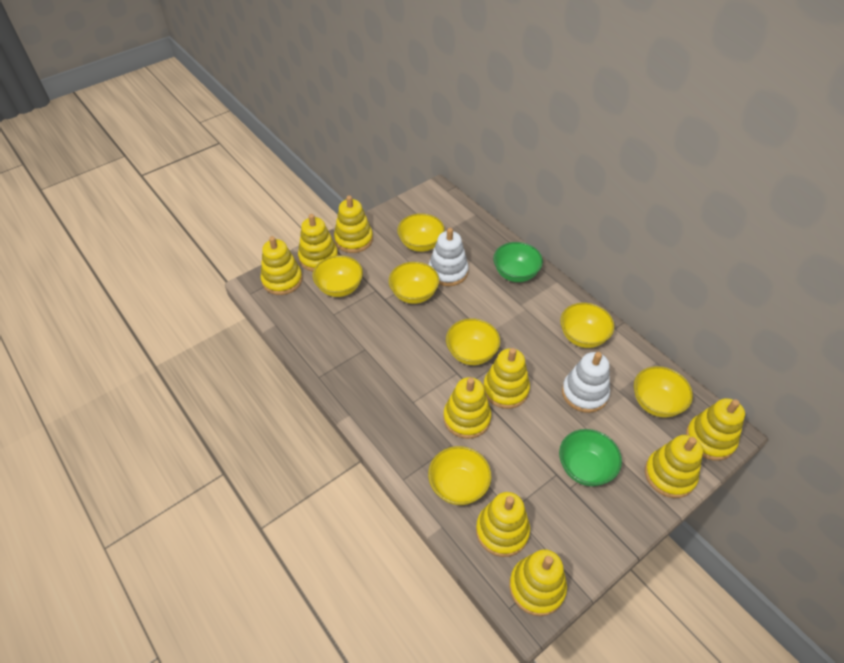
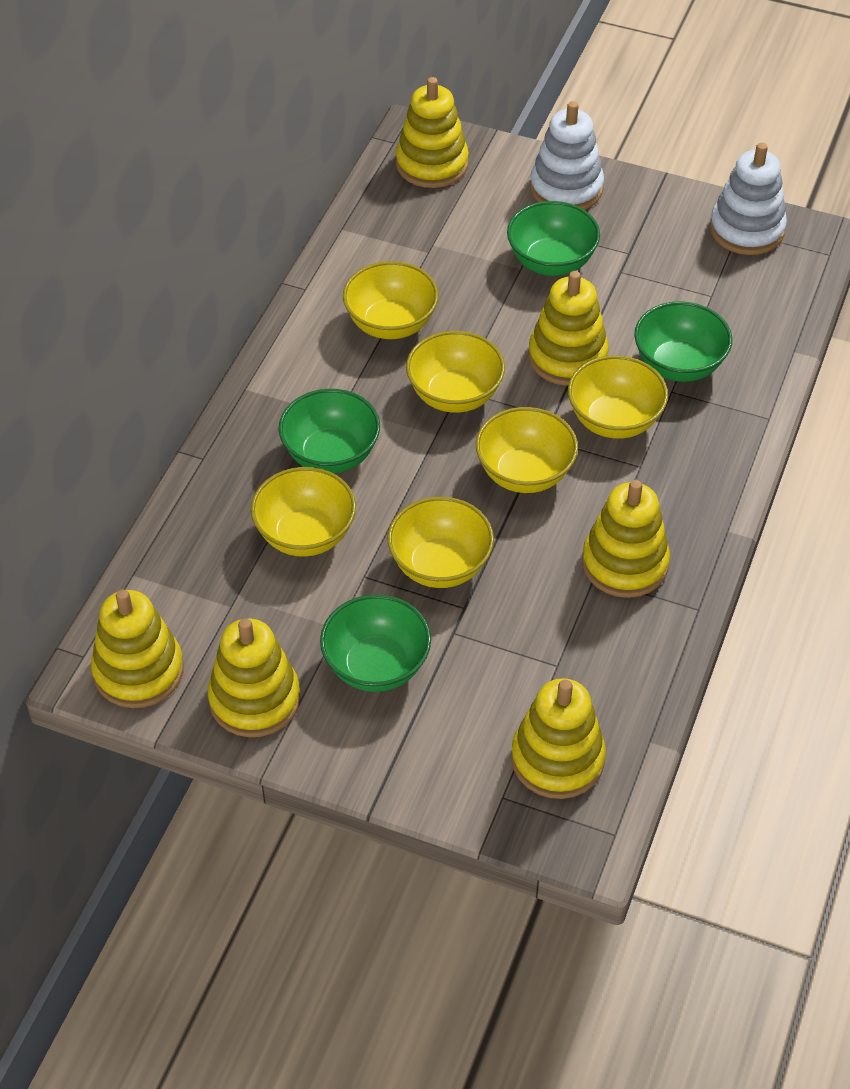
green bowl: [493,242,543,282] [559,429,622,486] = 2 -> [279,389,380,473] [320,594,431,692] [507,201,600,276] [634,301,732,382] = 4
yellow bowl: [313,255,363,297] [389,262,439,304] [397,213,445,252] [428,446,491,505] [446,318,500,365] [560,303,615,348] [634,366,693,418] = 7 -> [251,467,356,557] [343,261,438,339] [388,497,494,588] [406,331,505,413] [476,407,578,493] [568,355,668,439] = 6
yellow stacking toy: [261,236,303,295] [298,214,338,272] [334,195,373,253] [443,377,491,439] [476,492,530,557] [483,348,530,409] [509,549,567,616] [645,435,703,498] [686,398,745,461] = 9 -> [91,589,184,708] [208,618,300,737] [396,77,469,188] [511,678,606,799] [528,271,609,386] [582,480,670,598] = 6

